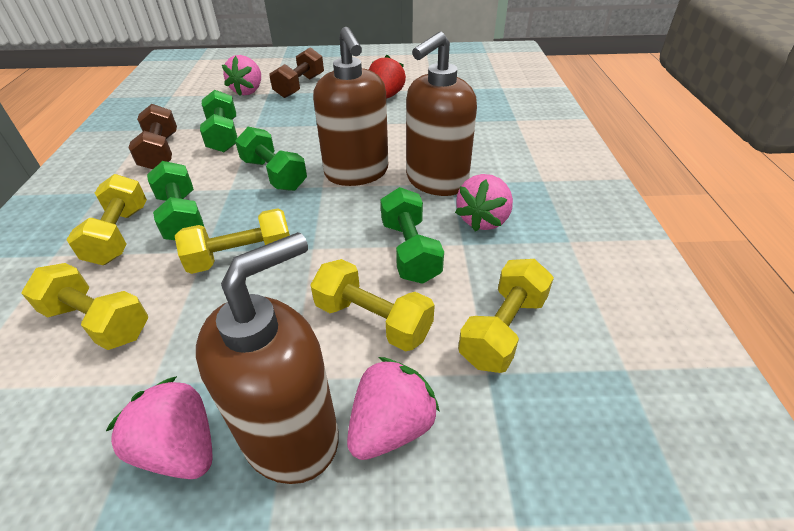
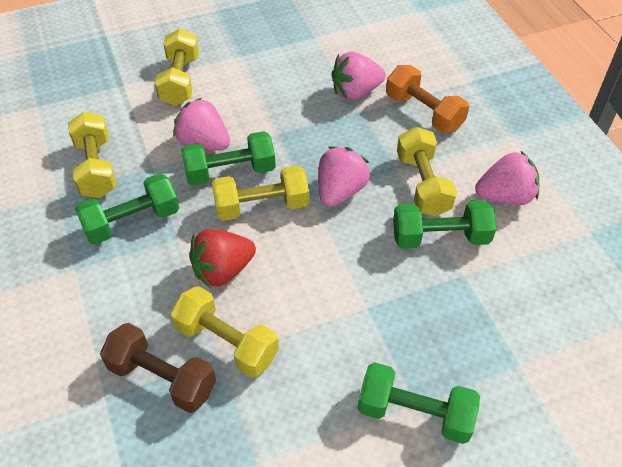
brown dumbbell: [129,104,177,169] [269,47,324,98] = 2 -> [100,323,216,413] = 1
brown soap dispenser: [196,232,339,484] [313,27,388,186] [406,32,477,196] = 3 -> none = 0
orange dumbbell: none = 0 -> [386,65,469,133] = 1

